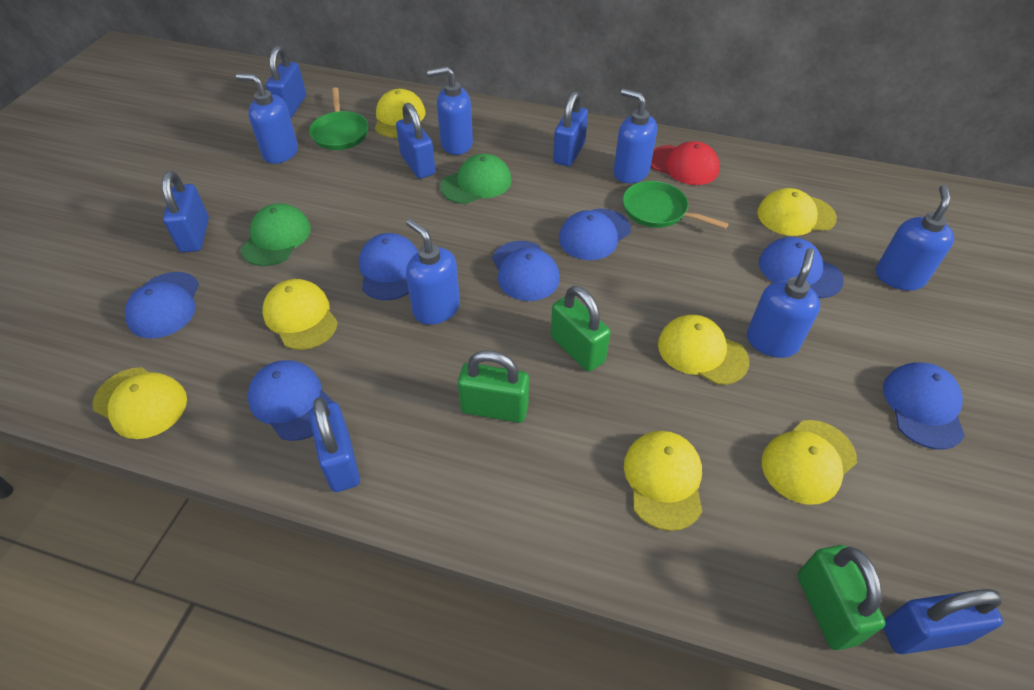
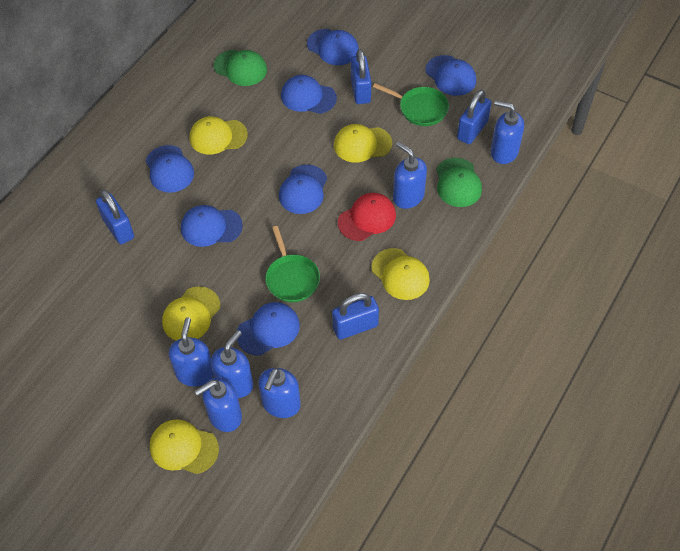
blue padlock: [162,171,209,252] [266,46,306,118] [309,397,360,492] [396,103,436,179] [553,91,588,166] [883,589,1003,654] = 6 -> [96,189,134,244] [332,293,379,340] [351,49,371,104] [457,90,491,144] = 4
green padlock: [458,350,529,423] [551,286,611,372] [797,545,886,650] = 3 -> none = 0
yellow cap: [92,367,187,439] [263,279,338,350] [375,89,425,138] [624,431,702,531] [658,315,749,385] [757,188,837,236] [762,420,857,505] = 7 -> [150,420,219,474] [162,286,220,341] [190,116,248,154] [334,124,392,163] [371,248,430,300] = 5

